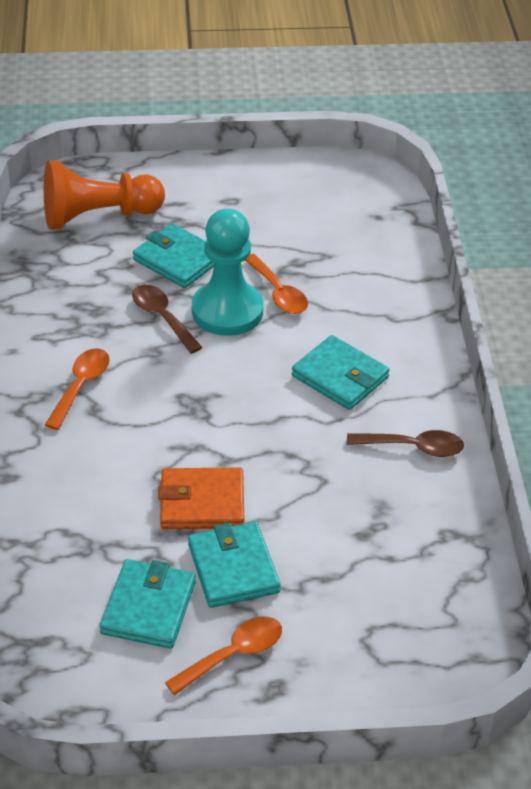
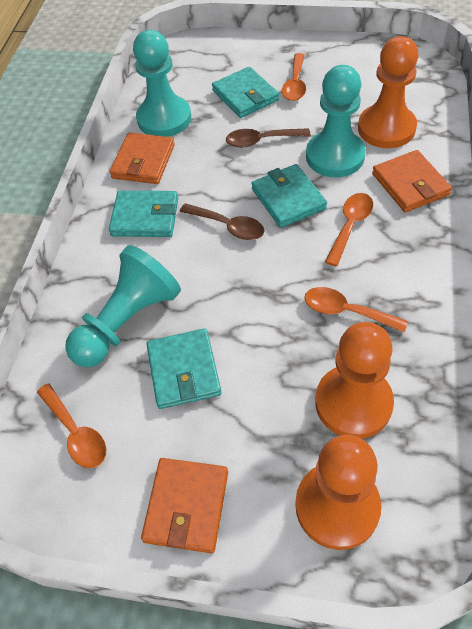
orange pawn: [44,160,165,229] = 1 -> [295,435,381,550] [315,322,394,439] [358,36,419,148] = 3
orange spoon: [45,348,110,430] [165,617,282,695] [245,254,308,314] = 3 -> [37,383,106,468] [282,53,306,101] [304,287,408,332] [325,193,373,266] = 4
orange wallet: [158,468,244,529] = 1 -> [110,132,175,184] [141,458,228,553] [372,150,452,212] = 3
turquoise pawn: [192,208,264,336] = 1 -> [65,245,181,367] [133,30,191,137] [306,65,366,177] = 3

